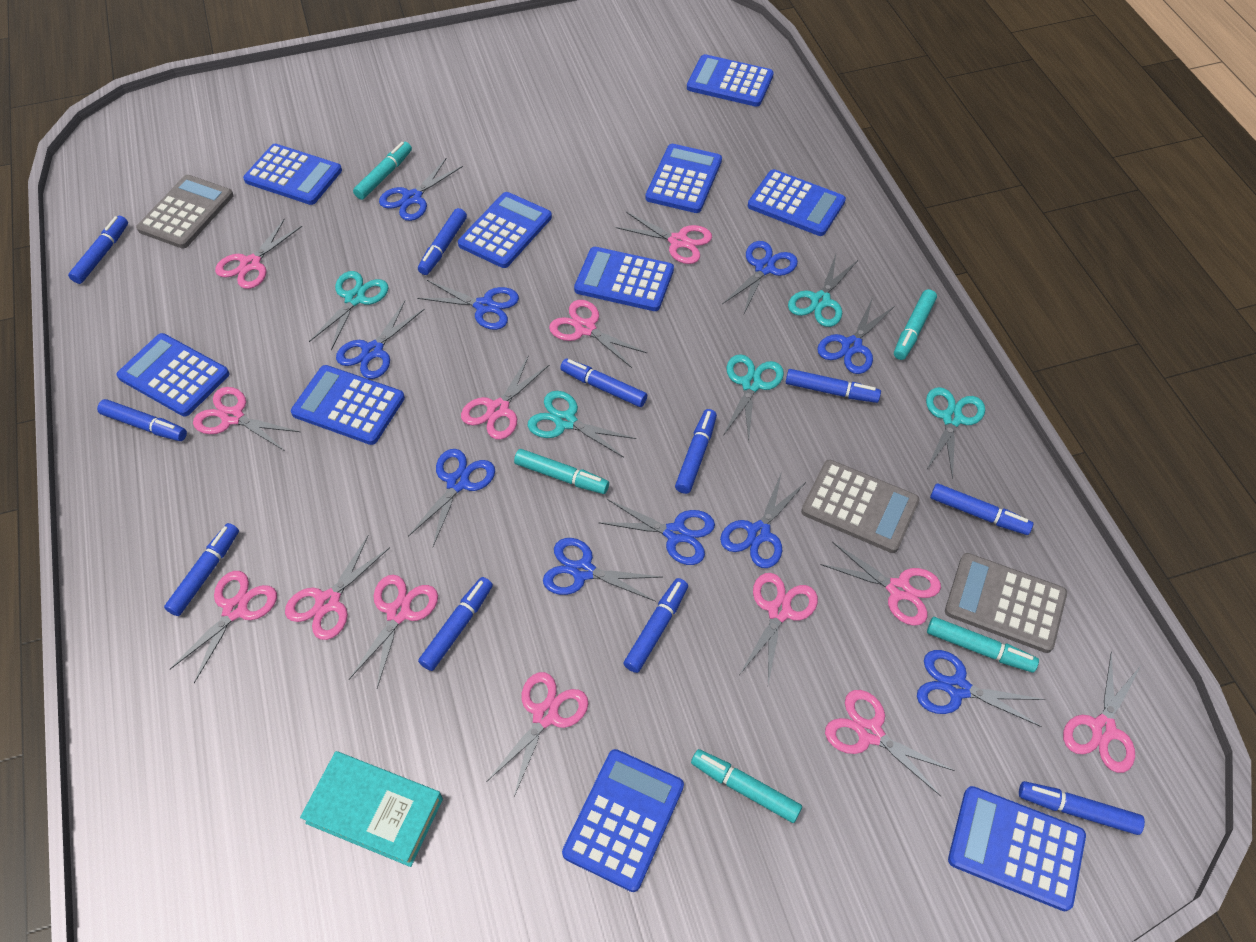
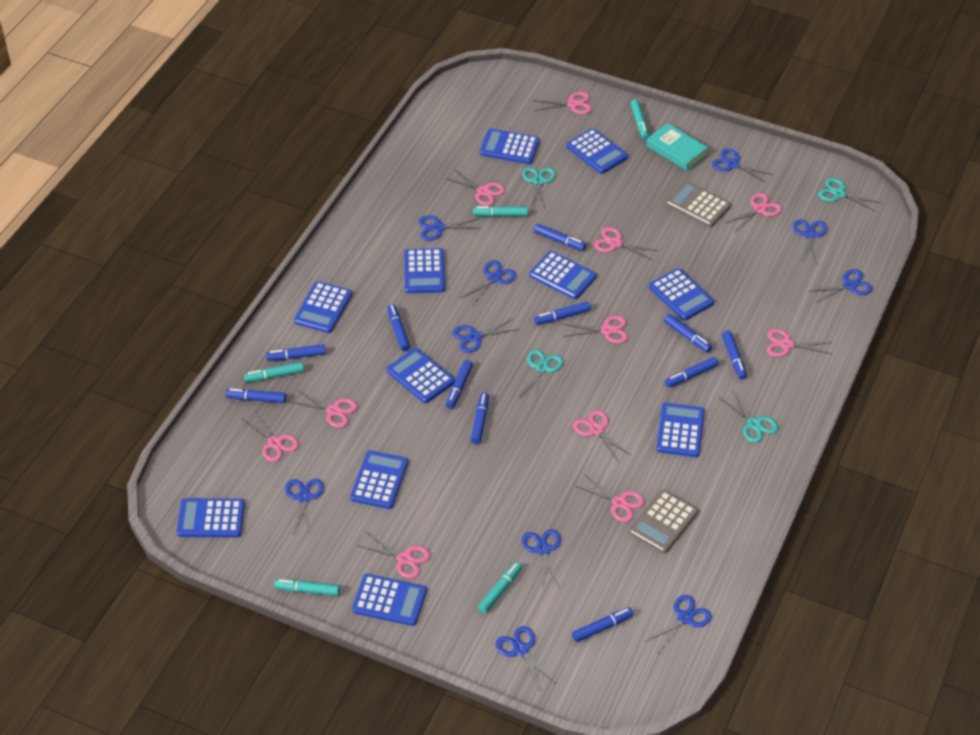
blue calculator: [116,333,230,416] [243,144,342,205] [291,365,405,445] [458,192,552,268] [562,749,684,892] [574,247,674,311] [645,144,722,213] [687,54,774,107] [748,169,846,236] [948,786,1086,911] = 10 -> [177,498,245,538] [294,281,352,333] [350,450,408,509] [352,574,427,626] [386,348,455,403] [404,248,445,293] [480,128,540,164] [530,251,597,299] [566,128,628,174] [649,268,714,321] [656,403,705,457] = 11
grey calculator: [136,175,234,249] [801,460,920,553] [945,553,1067,653] = 3 -> [629,490,699,553] [666,181,731,227] = 2
pink scissors: [170,571,277,683] [193,387,300,451] [215,218,302,289] [285,535,390,640] [349,575,438,688] [461,355,549,440] [486,672,589,797] [549,300,647,368] [616,212,712,264] [740,573,818,684] [820,542,941,626] [825,690,955,796] [1063,651,1142,773] = 13 -> [243,411,299,462] [290,390,357,428] [359,533,430,579] [446,170,505,206] [533,92,592,114] [564,316,628,343] [573,410,632,463] [576,474,645,522] [594,227,658,260] [725,193,782,232] [767,329,832,357] = 11
turquoise scissors: [309,271,389,350] [528,391,636,458] [723,354,784,441] [788,254,858,327] [926,387,985,479] = 5 -> [520,350,563,402] [522,167,556,208] [719,390,778,443] [818,178,881,212] = 4

